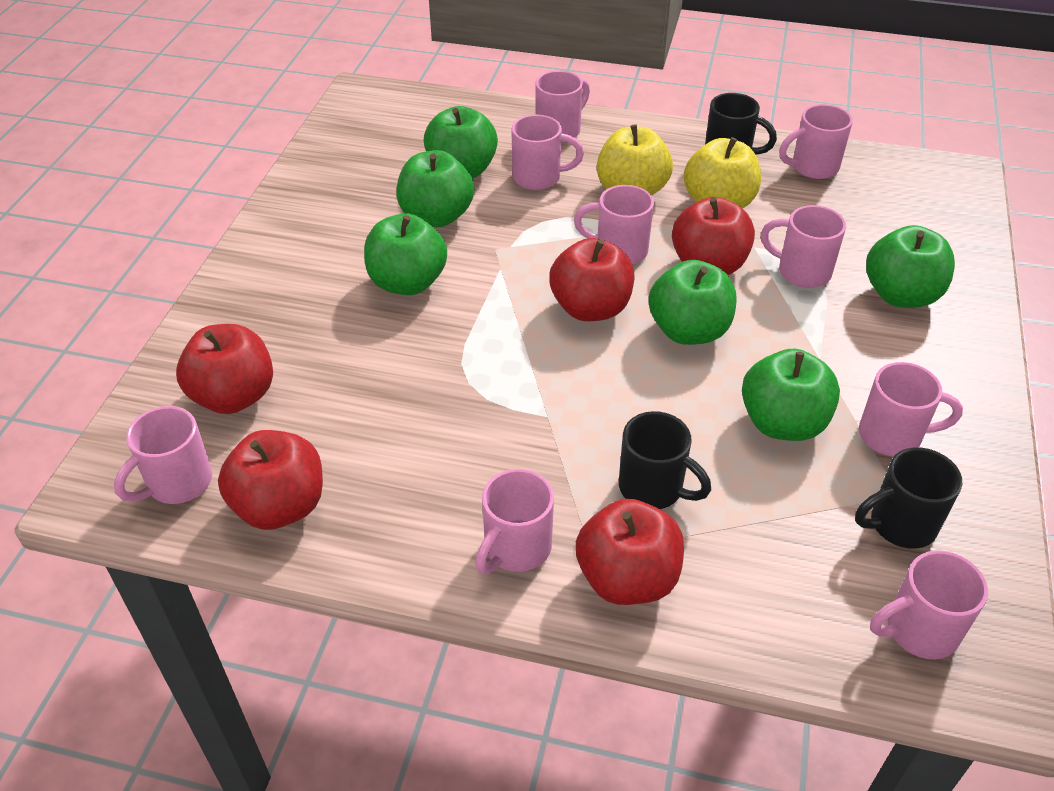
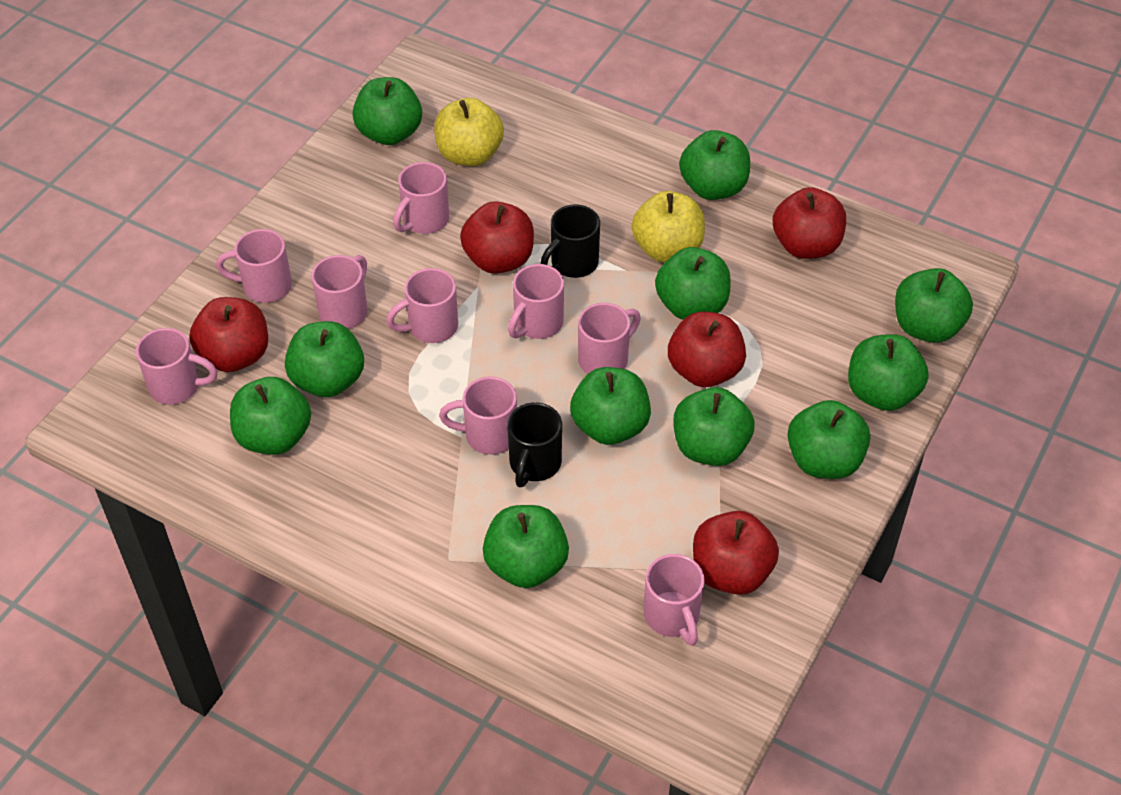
black mug: [619,411,711,509] [705,93,777,155] [855,447,962,549] = 3 -> [507,402,562,487] [540,205,600,278] = 2
green apple: [364,213,447,295] [396,150,474,227] [424,106,498,178] [649,260,736,345] [742,349,840,441] [866,225,955,308] = 6 -> [230,377,311,455] [285,321,364,397] [352,77,422,145] [483,505,569,588] [570,367,651,445] [655,247,731,320] [674,387,755,466] [679,130,750,200] [787,400,870,479] [848,334,928,411] [895,268,973,343] = 11

